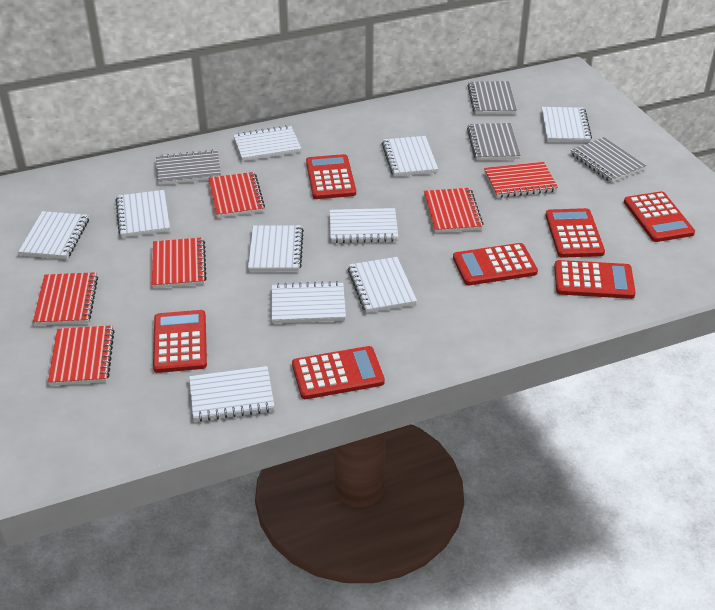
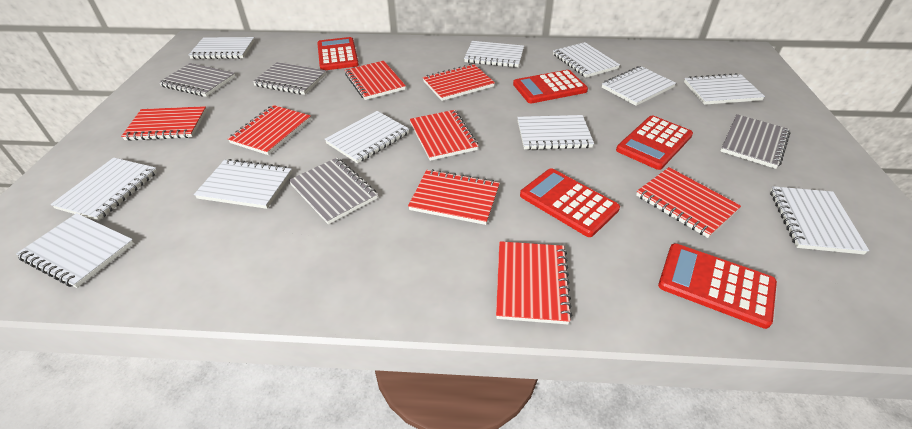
red calculator: [153,310,207,373] [292,346,385,399] [306,154,356,199] [453,243,538,285] [545,208,605,258] [554,260,636,299] [624,191,695,242] = 7 -> [317,37,359,70] [513,70,588,103] [520,168,620,237] [616,116,693,170] [658,243,777,329] = 5
red notebook: [33,272,98,326] [48,325,115,386] [152,237,207,288] [208,172,265,218] [424,188,484,233] [484,162,558,198] = 6 -> [121,106,207,141] [228,105,311,155] [345,61,406,100] [408,169,500,225] [410,110,478,161] [423,64,495,101] [496,241,572,324] [636,167,741,238] = 8
white notebook: [18,211,89,259] [115,190,170,237] [189,366,275,422] [233,125,302,161] [248,225,304,271] [272,281,346,323] [330,208,398,243] [348,257,417,313] [382,136,438,176] [542,107,592,142] = 10 -> [16,213,134,288] [50,158,157,221] [189,37,255,59] [194,159,292,209] [325,111,409,164] [464,41,524,67] [517,115,594,150] [553,42,620,78] [602,66,676,106] [684,73,765,105] [770,186,869,254] = 11

